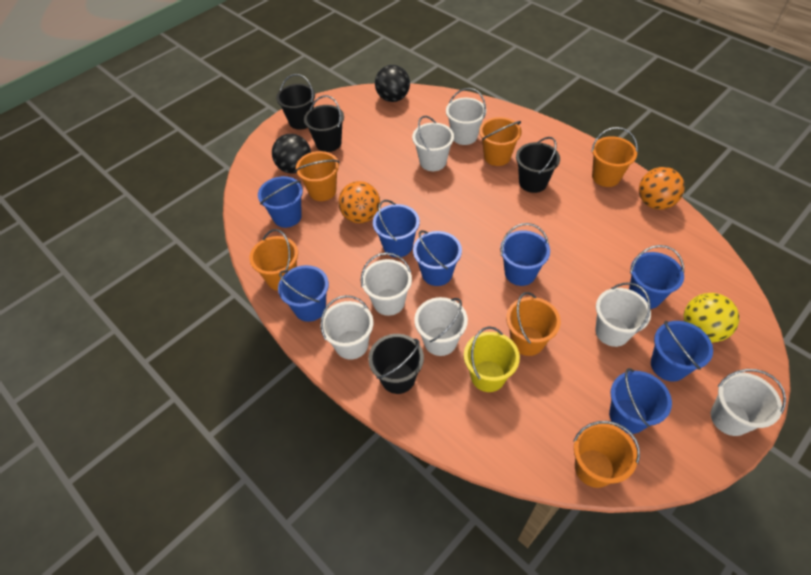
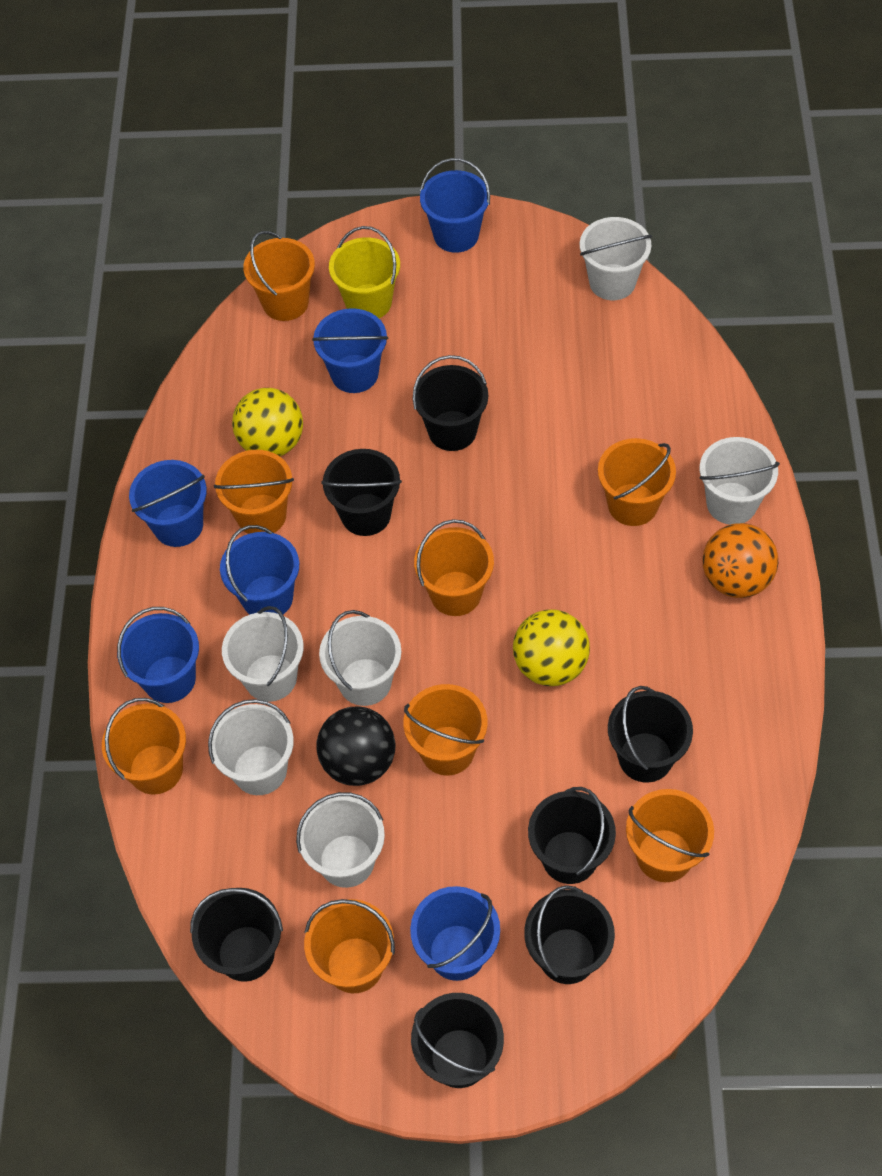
black ball: [272,134,311,173] [375,65,410,102] = 2 -> [317,706,395,786] = 1
black bucket: [276,74,315,130] [304,95,344,152] [368,334,424,394] [516,137,560,193] = 4 -> [190,888,283,982] [321,449,402,536] [411,993,504,1088] [413,355,488,451] [524,885,615,984] [528,787,616,884] [608,686,693,783] = 7
blue bucket: [258,176,303,228] [278,265,329,322] [373,200,420,258] [413,230,462,286] [500,223,550,286] [609,368,672,434] [629,245,684,309] [651,321,713,382] = 8 -> [117,607,199,703] [129,460,207,547] [220,525,299,615] [312,308,388,393] [410,886,500,981] [420,158,490,253] = 6
orange ball: [338,181,380,223] [639,167,685,210] = 2 -> [702,523,778,598] = 1
orange bucket: [249,229,298,291] [295,151,340,201] [479,117,522,166] [506,292,561,356] [573,421,640,488] [591,127,638,187] = 6 -> [102,698,186,795] [214,450,294,534] [243,231,315,321] [304,899,395,993] [403,684,487,775] [414,519,494,616] [598,438,676,526] [626,789,714,882] = 8
white bucket: [320,295,373,360] [361,252,412,316] [412,116,454,171] [414,297,468,356] [446,88,486,145] [595,282,651,347] [711,369,786,436] = 7 -> [208,699,294,795] [222,606,304,702] [296,792,385,888] [319,610,401,706] [580,217,652,300] [699,437,780,525] = 6
yellow ball: [684,293,739,342] = 1 -> [232,388,303,456] [513,609,590,686] = 2

